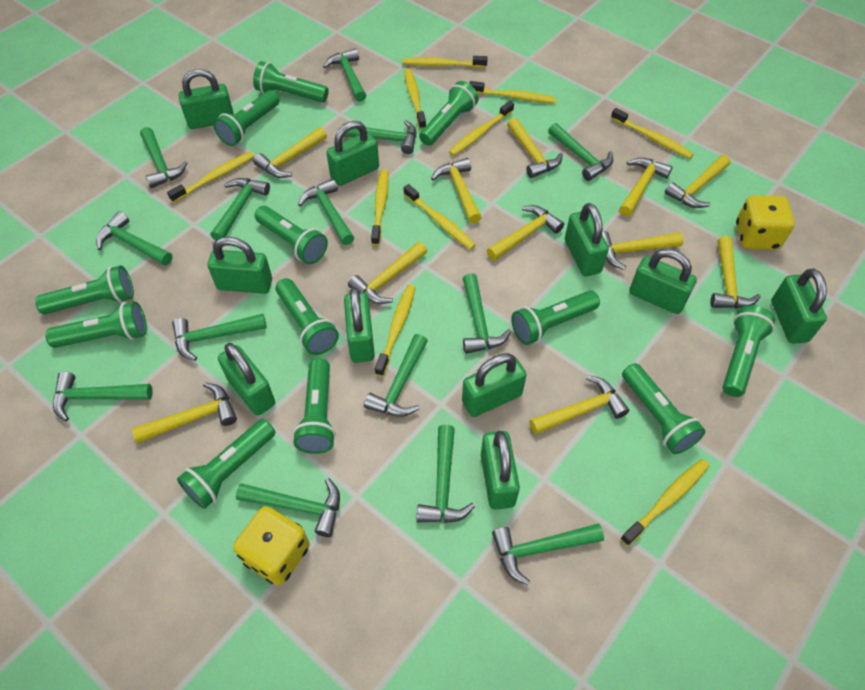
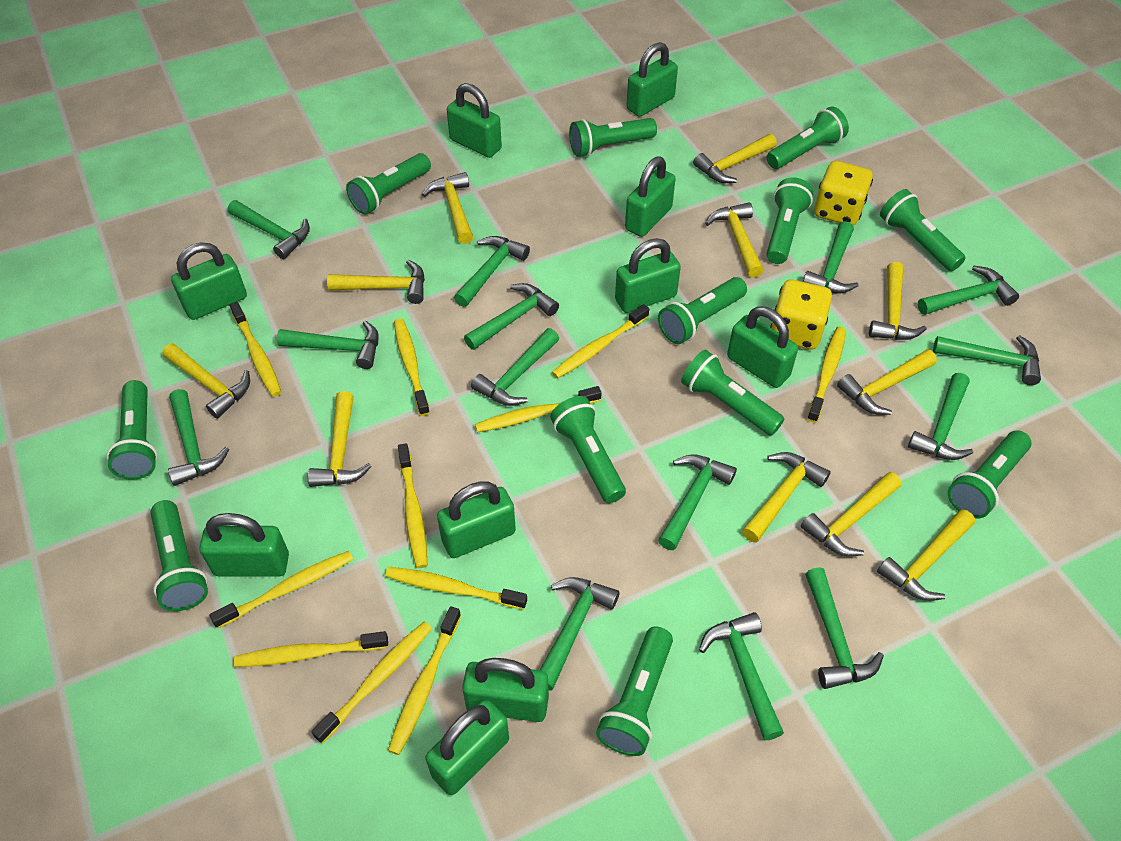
yellow toothbrush: [167,152,255,203] [371,169,389,246] [375,285,416,376] [402,56,488,68] [404,69,426,130] [404,184,476,250] [449,101,514,156] [469,81,556,104] [611,108,693,159] [621,459,710,546] = 10 -> [210,551,353,629] [230,302,281,396] [234,631,388,667] [311,622,432,744] [385,567,527,610] [388,606,461,755] [394,318,430,416] [398,443,427,568] [475,386,602,432] [552,304,649,378] [807,327,846,423] = 11

